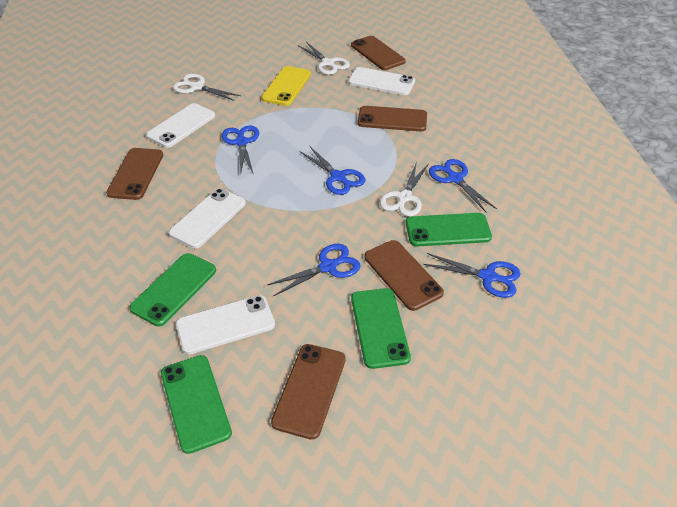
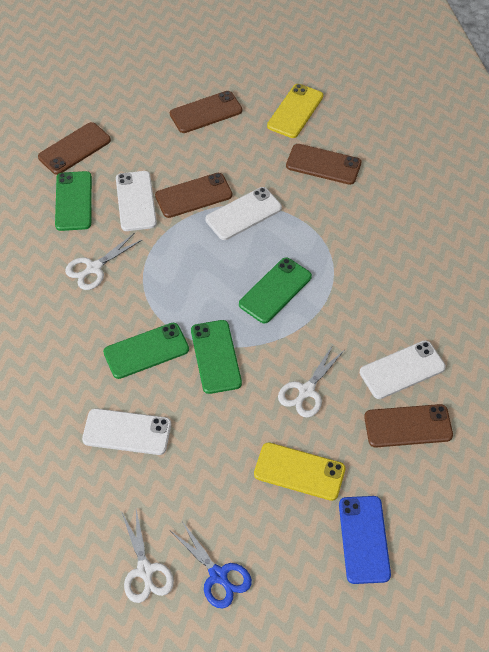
blue phone: none = 0 -> [339,496,391,584] = 1
blue scissors: [222,125,259,175] [267,244,361,296] [300,147,365,195] [423,253,521,298] [429,159,497,212] = 5 -> [171,521,252,608] = 1
yellow phone: [261,66,311,106] = 1 -> [254,442,346,501] [267,84,323,138] = 2

